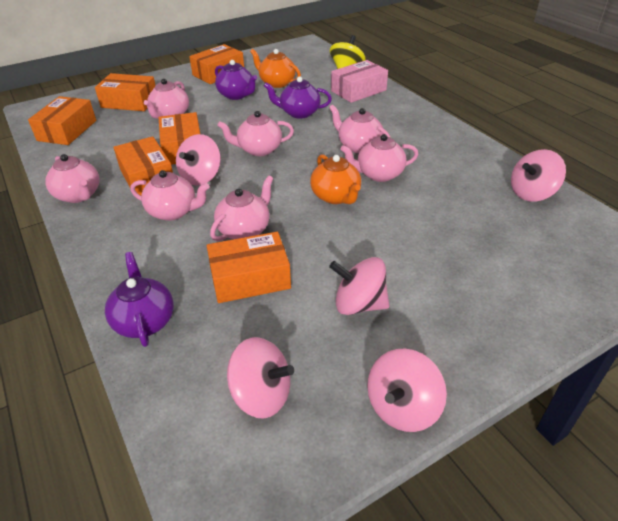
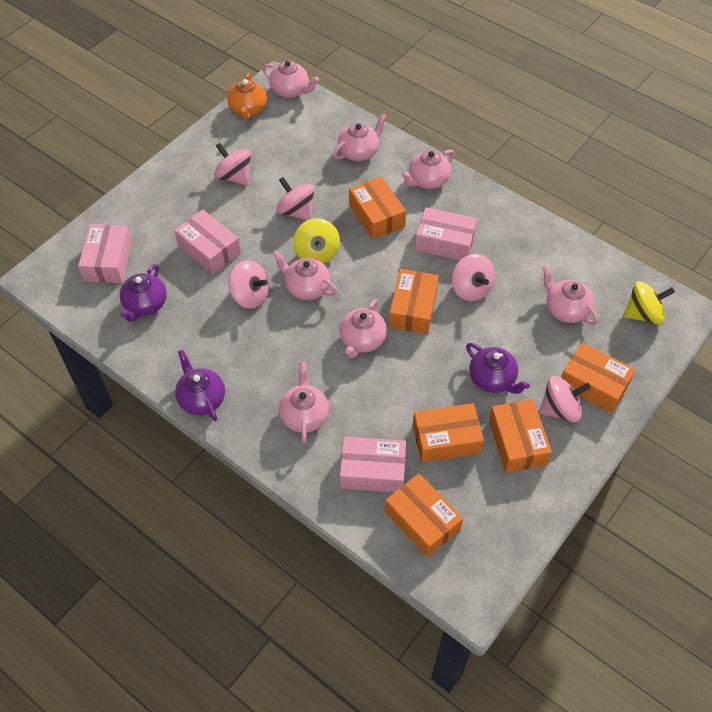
orange teapot: [250,49,301,88] [310,154,361,204] = 2 -> [227,73,267,120] = 1
pink box: [331,60,388,103] = 1 -> [78,224,132,283] [174,210,241,274] [340,437,406,492] [415,207,477,260] = 4
yellow spinning top: [330,35,366,69] = 1 -> [293,218,340,264] [623,281,675,325] = 2

